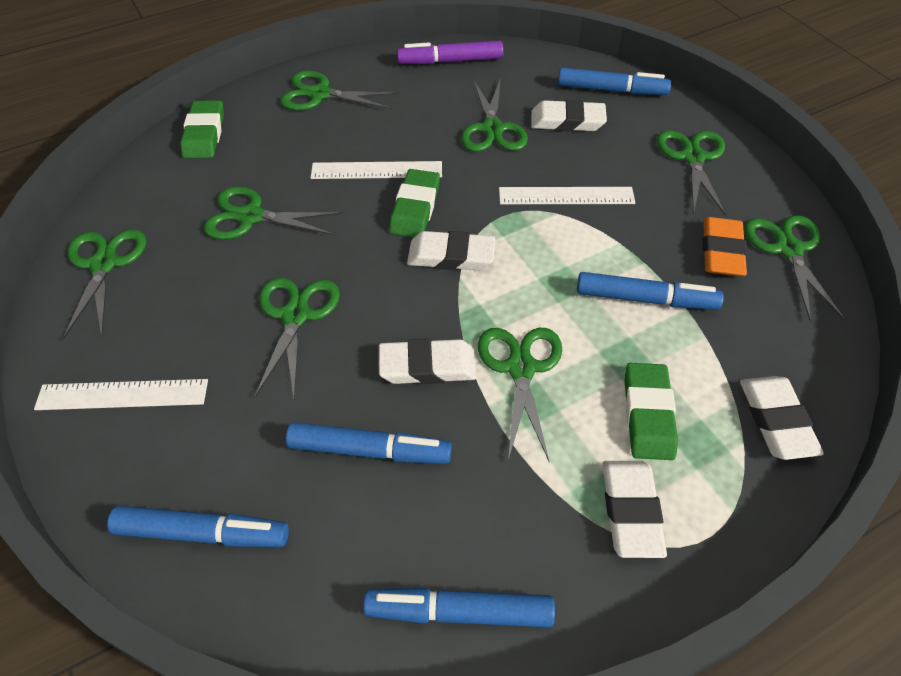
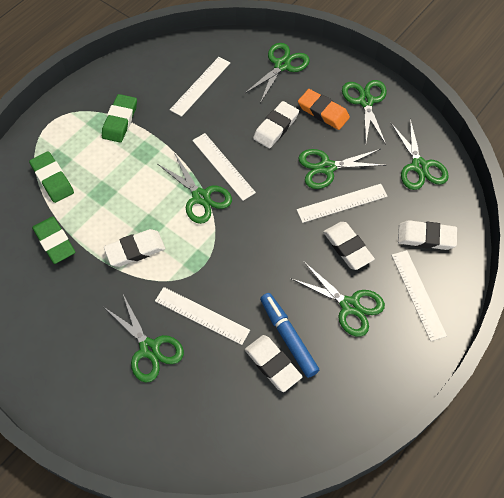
blue marker: [107,506,289,547] [286,422,452,464] [363,587,555,627] [558,68,671,95] [577,272,724,310] = 5 -> [260,293,319,378] = 1
green scissors: [63,229,147,339] [203,186,342,240] [255,277,340,398] [280,71,398,111] [461,78,528,152] [478,328,562,461] [657,130,726,216] [744,215,845,322] = 8 -> [104,295,184,383] [158,153,232,224] [244,43,310,103] [292,262,385,337] [298,149,387,189] [342,80,387,144] [391,119,449,190] = 7
purple marker: [397,41,503,64] = 1 -> none = 0
white ruler: [34,379,208,410] [310,161,442,179] [499,187,635,204] = 3 -> [155,287,250,345] [170,57,230,117] [192,133,256,201] [297,184,388,223] [391,250,447,341] = 5

